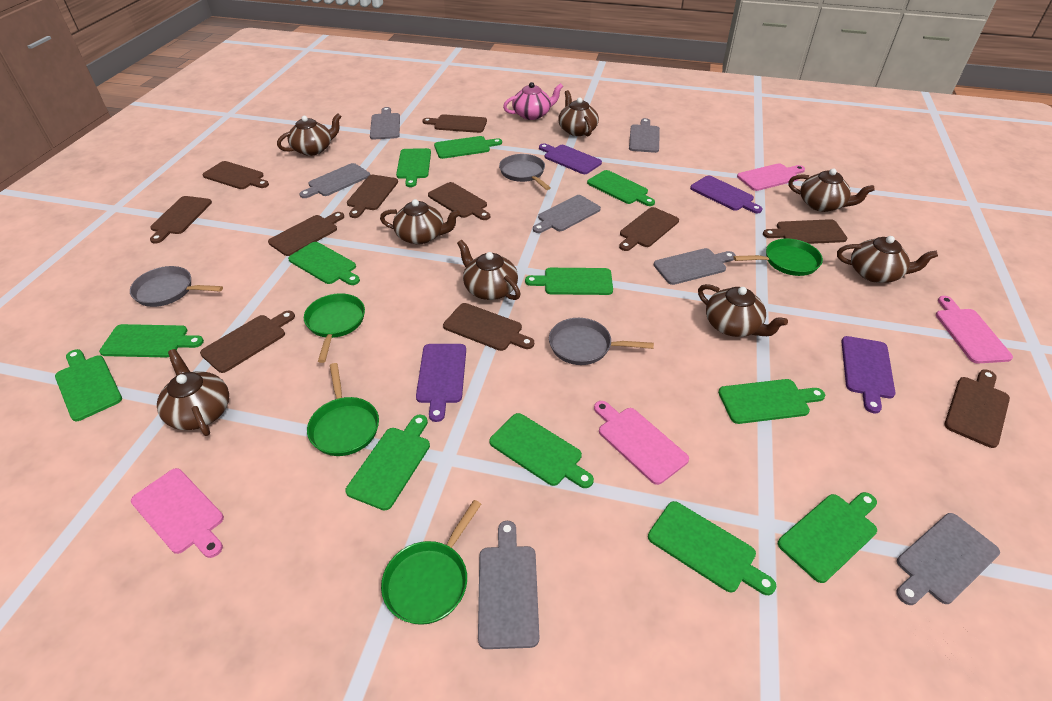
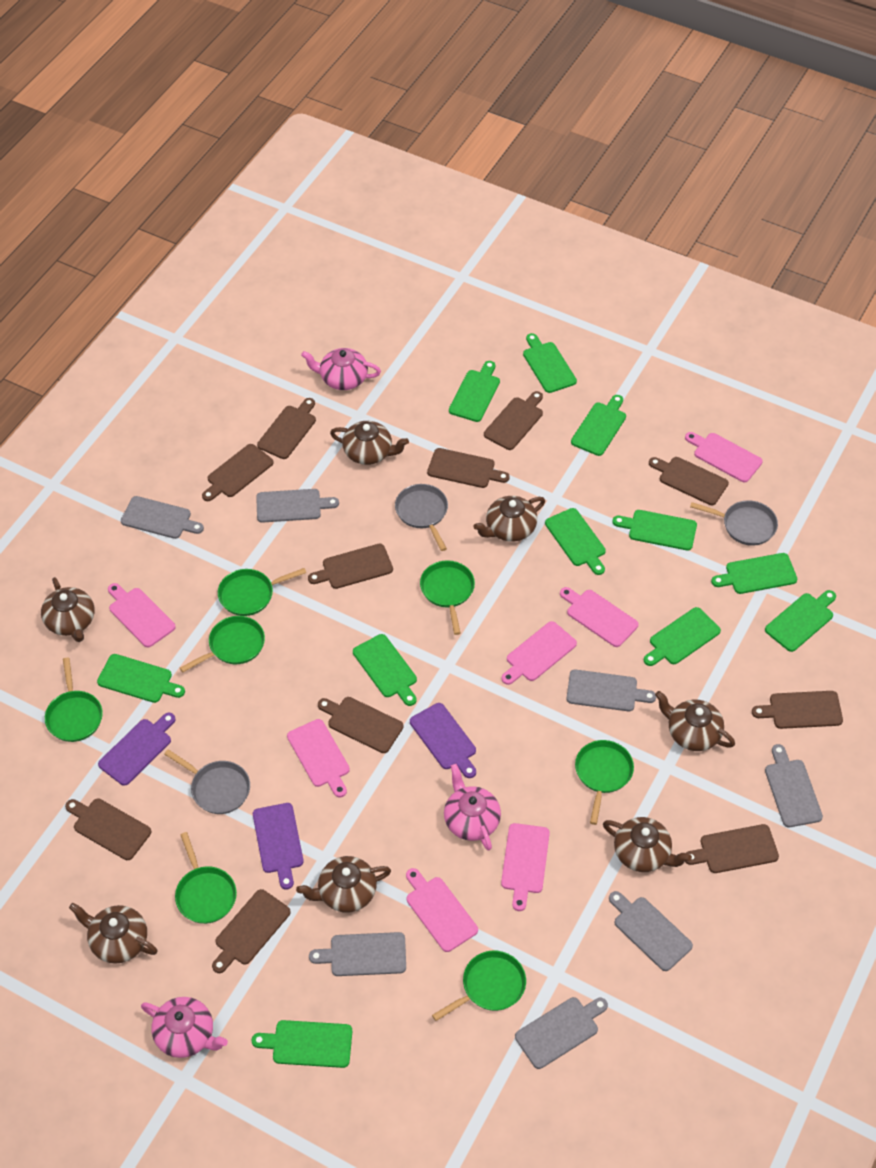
brown teapot: [157,349,229,436] [277,113,342,156] [380,199,460,244] [457,240,521,300] [558,90,599,136] [698,284,788,337] [788,169,875,212] [837,236,938,283] = 8 -> [41,577,94,642] [69,903,157,964] [296,856,391,913] [330,421,409,465] [473,496,545,542] [603,817,692,872] [655,691,735,751] = 7
green cutting board: [55,349,122,421] [99,324,204,358] [288,242,360,285] [345,415,430,511] [396,148,431,187] [434,136,502,159] [489,413,594,488] [525,268,613,295] [587,170,655,206] [648,501,776,595] [718,379,825,424] [778,492,877,583] = 12 -> [97,654,185,703] [252,1020,352,1068] [353,634,417,706] [449,361,500,422] [523,333,577,393] [545,508,606,575] [571,395,626,456] [613,510,697,550] [644,607,721,666] [711,553,797,594] [765,590,836,652] = 11
green pan: [304,293,365,363] [307,363,379,456] [381,500,481,625] [734,239,823,276] = 4 -> [45,657,103,742] [175,832,237,924] [180,616,265,672] [218,568,306,616] [420,560,475,635] [432,951,526,1021] [575,740,634,825] = 7
pink cutting board: [131,468,224,558] [594,401,689,485] [737,163,805,191] [936,296,1013,363] = 4 -> [108,583,176,647] [287,719,350,797] [406,868,478,952] [501,621,577,685] [501,823,550,911] [560,587,639,647] [685,432,763,482] = 7
pink teapot: [503,82,563,120] = 1 -> [141,997,228,1058] [301,348,381,390] [444,764,501,851] = 3
purple cutting board: [416,344,466,422] [539,143,602,174] [690,176,762,213] [841,336,895,413] = 4 -> [98,713,175,786] [253,803,304,889] [410,703,476,778] = 3

